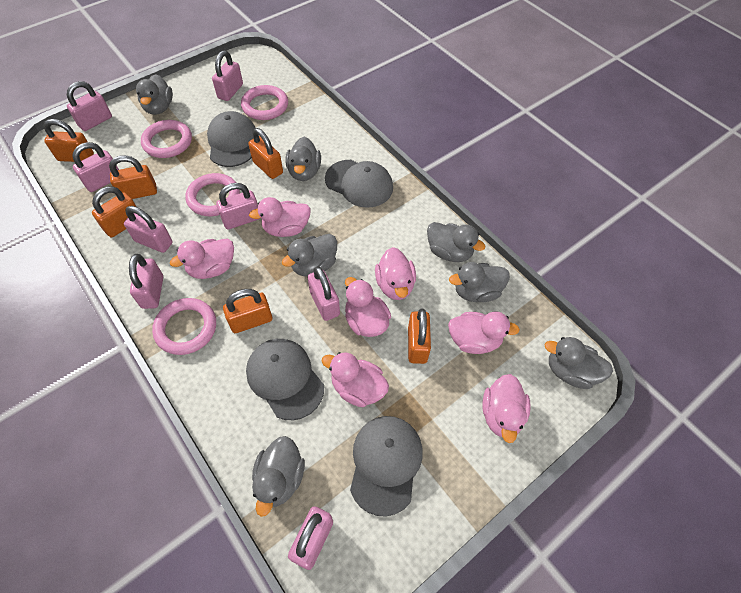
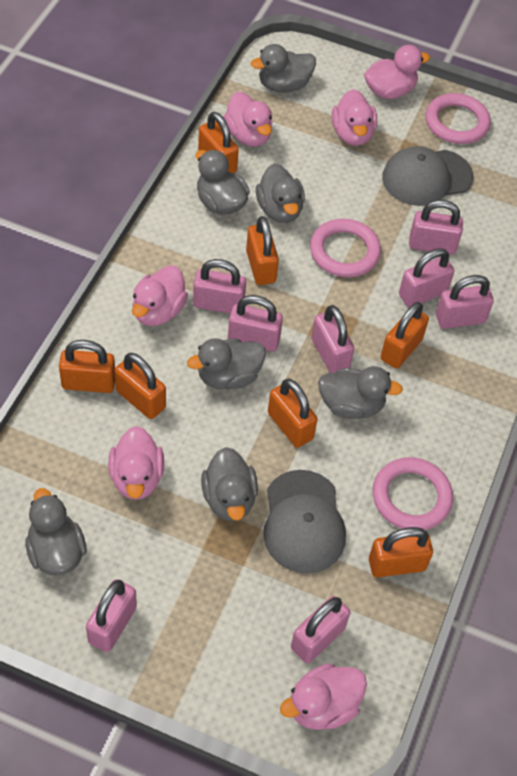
grey cap: [207,111,255,167] [246,339,324,420] [325,160,393,208] [350,416,423,517] = 4 -> [263,470,346,574] [382,146,473,206] = 2
orange padlock: [43,119,94,162] [92,186,136,237] [109,155,157,199] [223,289,272,333] [248,128,283,179] [408,308,431,364] = 6 -> [59,340,115,393] [114,353,166,419] [198,112,239,173] [246,216,279,285] [268,379,317,448] [369,527,433,578] [381,302,429,368] = 7
pink duck: [170,239,234,279] [249,197,311,237] [321,352,389,407] [345,277,391,337] [375,247,416,300] [448,312,520,354] [482,374,531,443] = 7 -> [108,426,164,500] [132,265,188,326] [224,92,273,147] [280,663,367,730] [332,89,377,146] [364,45,430,99] = 6
pink ring: [141,120,192,158] [152,298,216,355] [186,173,240,216] [241,85,288,120] = 4 -> [310,219,381,277] [373,457,453,530] [425,93,491,144] = 3

